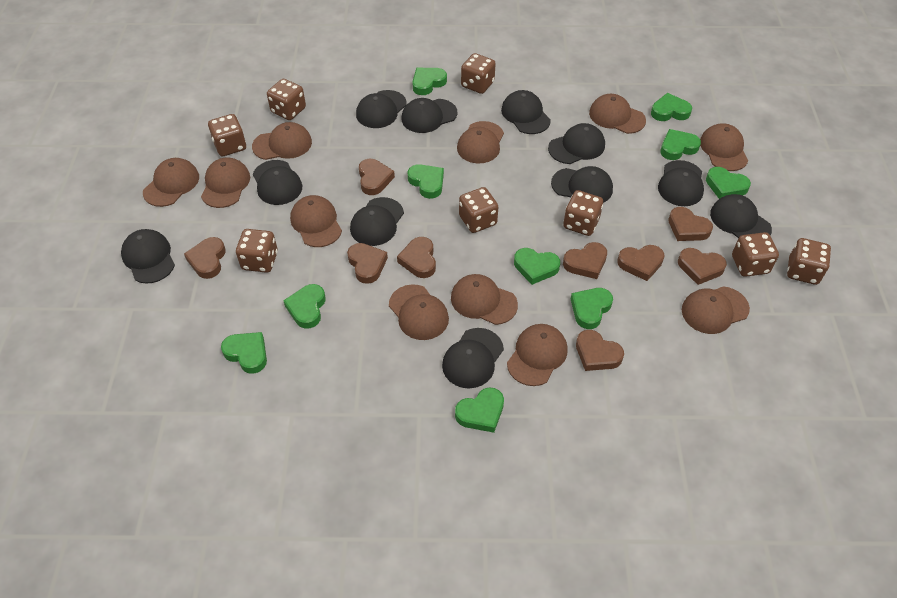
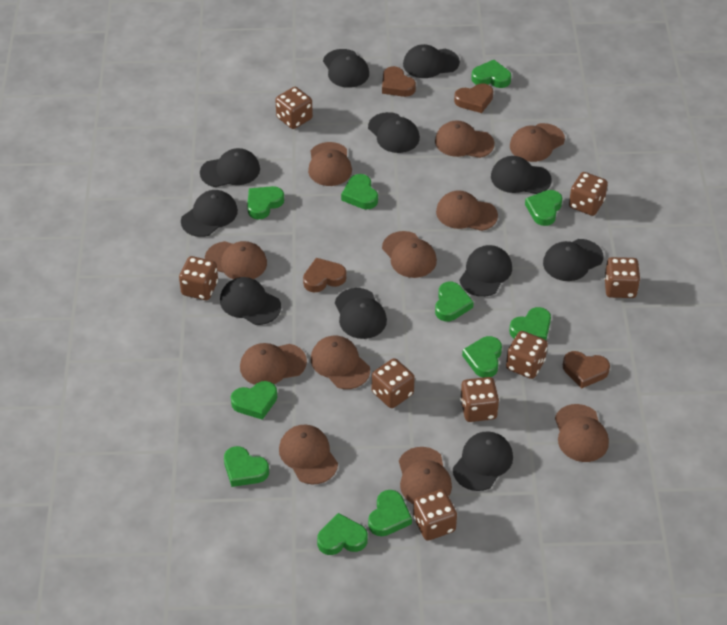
brown heart: [184,237,226,279] [347,243,388,284] [359,159,395,195] [397,237,436,278] [563,242,607,279] [576,330,624,371] [617,245,665,281] [668,207,713,241] [678,248,727,285] = 9 -> [303,258,346,293] [382,66,416,97] [454,83,493,113] [563,351,610,388] = 4
green heart: [221,332,267,374] [283,284,326,329] [408,164,444,199] [412,68,447,95] [455,388,504,433] [514,248,560,285] [571,288,613,329] [651,93,692,121] [660,129,701,160] [706,167,751,199] = 10 -> [224,446,269,487] [231,381,277,420] [247,186,284,219] [317,513,368,555] [341,174,378,209] [368,490,412,536] [435,282,474,321] [462,336,502,378] [471,60,511,88] [509,307,551,340] [525,190,562,226] = 11

